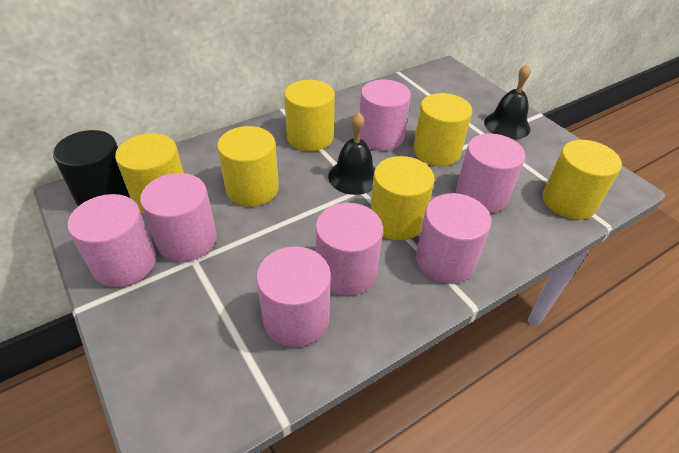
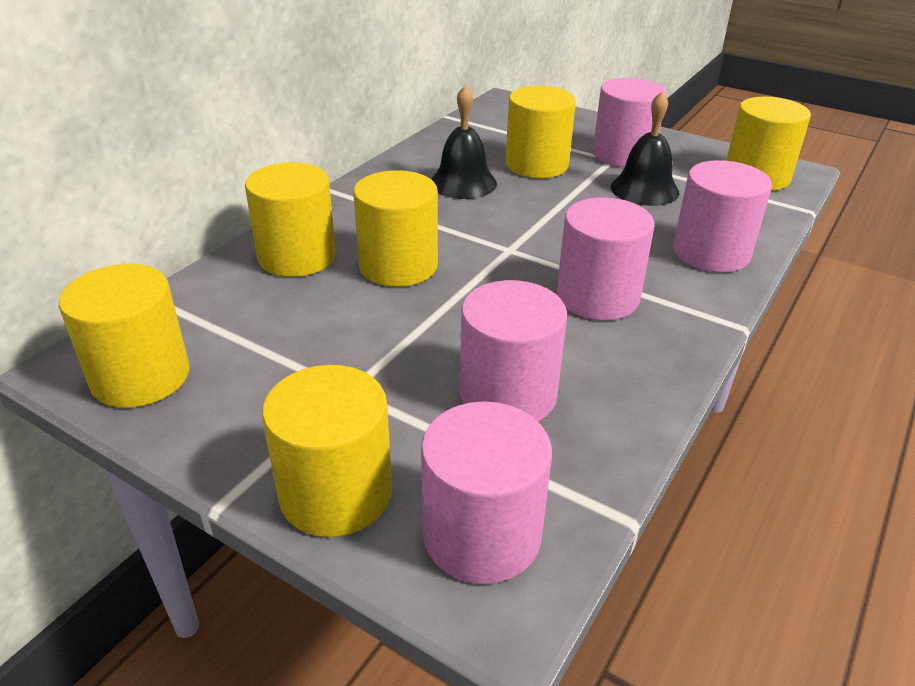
black cylinder: [53,130,130,206] = 1 -> none = 0
pink cylinder: [68,194,156,287] [140,173,217,262] [256,246,331,347] [315,203,383,295] [359,79,411,150] [416,193,491,284] [456,133,525,213] = 7 -> [421,401,552,584] [460,280,567,421] [557,197,654,321] [593,78,667,168] [673,160,772,273] = 5

